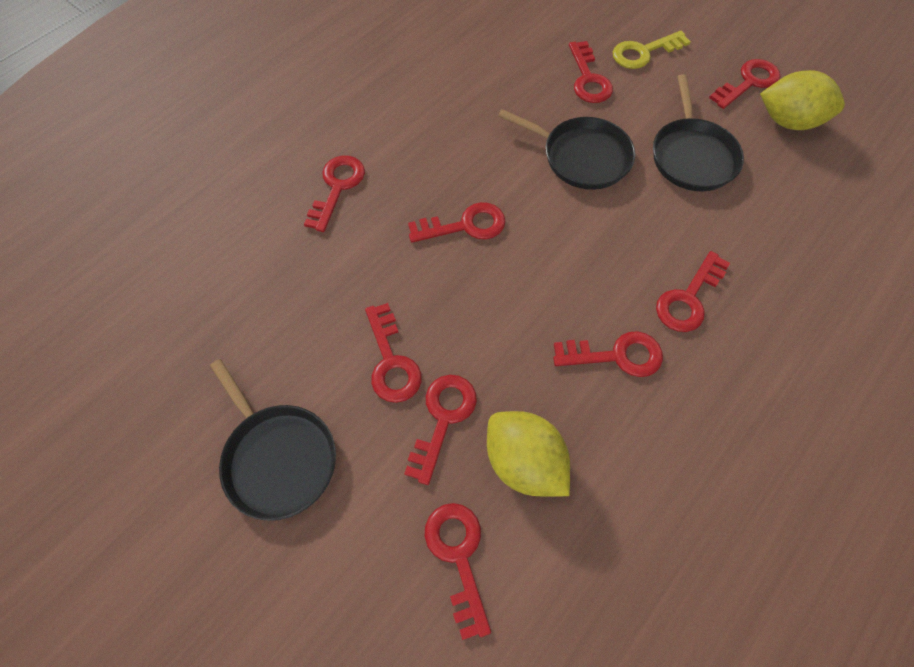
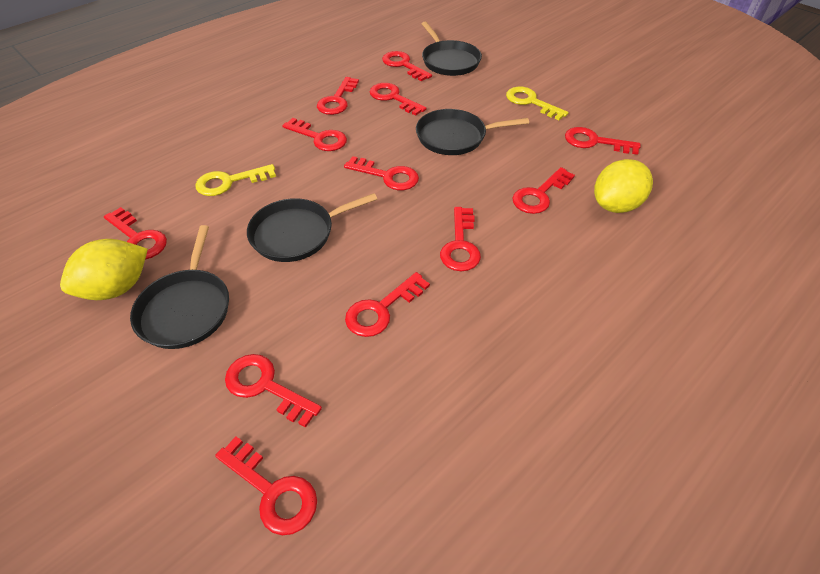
black pan: [210,359,336,521] [498,109,635,190] [653,74,744,192] = 3 -> [130,225,229,349] [247,193,377,262] [416,109,529,155] [422,22,482,76] = 4
red key: [304,155,365,232] [365,303,422,403] [404,375,477,485] [408,202,505,243] [425,503,491,640] [553,331,663,377] [569,41,613,103] [656,251,730,332] [709,59,780,109] = 9 -> [104,207,167,260] [215,436,317,535] [225,354,322,428] [282,118,347,151] [317,77,359,115] [344,156,419,190] [345,272,430,337] [370,83,427,116] [382,51,432,81] [440,207,481,271] [512,167,575,214] [565,127,641,155] = 12
yellow key: [613,30,691,69] = 1 -> [196,164,276,196] [506,87,569,120] = 2

